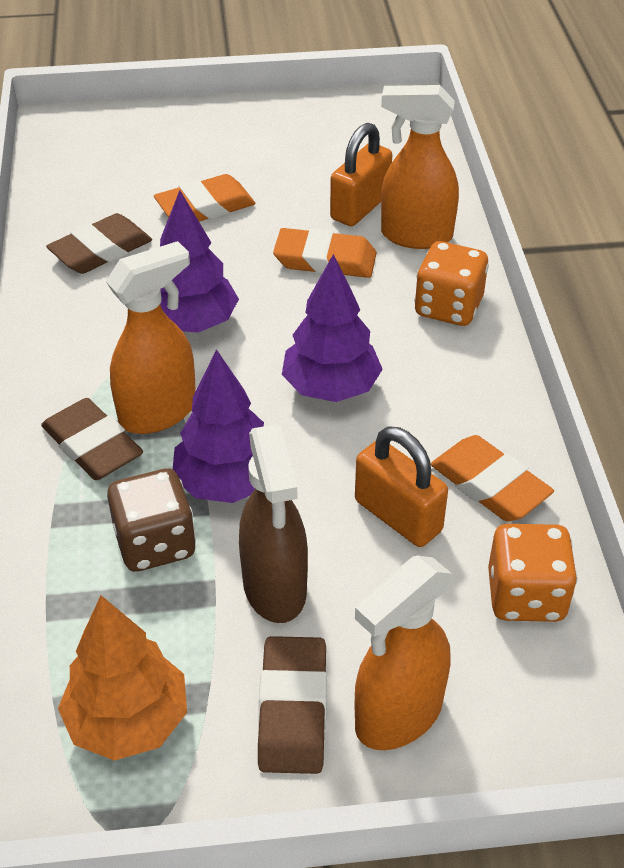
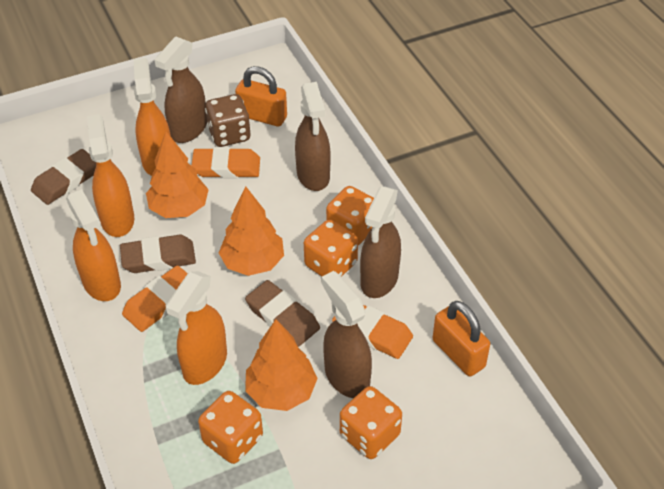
brown spray bottle: [239,424,308,623] = 1 -> [154,36,207,143] [295,82,330,191] [321,271,372,398] [360,186,401,298] = 4
orange dice: [414,241,489,326] [488,524,578,622] = 2 -> [198,391,263,464] [304,220,358,277] [326,186,374,245] [340,386,402,459] = 4
orange spray bottle: [106,241,196,434] [355,556,452,750] [381,85,459,249] = 3 -> [66,189,121,301] [87,114,134,237] [133,58,171,176] [166,271,227,385] = 4
orange tree: [58,595,187,761] = 1 -> [146,131,209,218] [219,186,284,276] [245,319,318,411] = 3
purple tree: [160,190,239,333] [173,349,264,503] [282,254,383,402] = 3 -> none = 0

